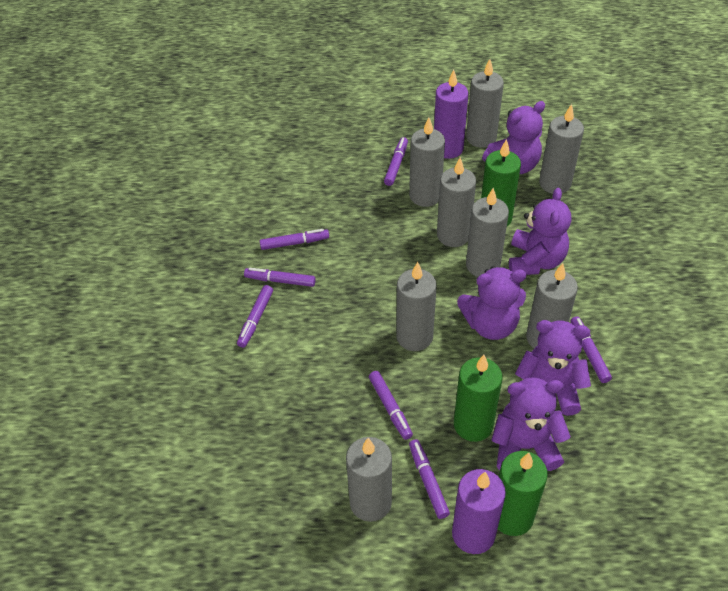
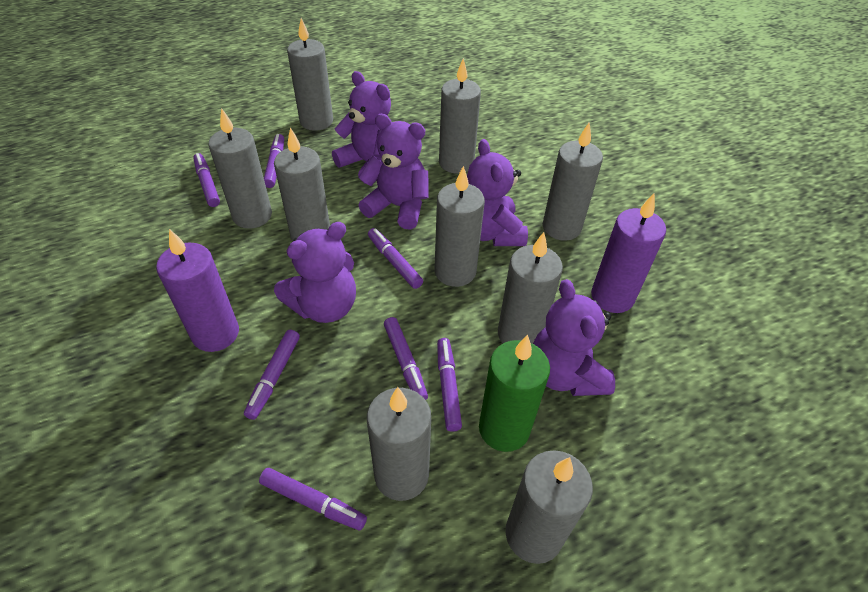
green candle: [454,355,502,442] [481,139,521,226] [498,451,548,536] = 3 -> [479,335,550,452] = 1
grey candle: [346,437,392,522] [396,262,437,351] [409,118,445,207] [437,157,476,247] [466,59,504,148] [466,188,509,277] [526,263,578,348] [539,104,584,194] = 8 -> [208,108,272,229] [274,127,330,241] [287,18,333,131] [367,387,431,501] [434,166,485,287] [439,58,481,174] [498,232,563,344] [505,450,593,564] [542,122,603,241] = 9

